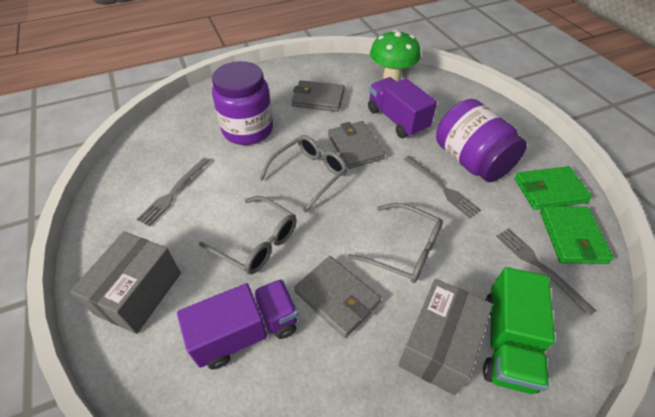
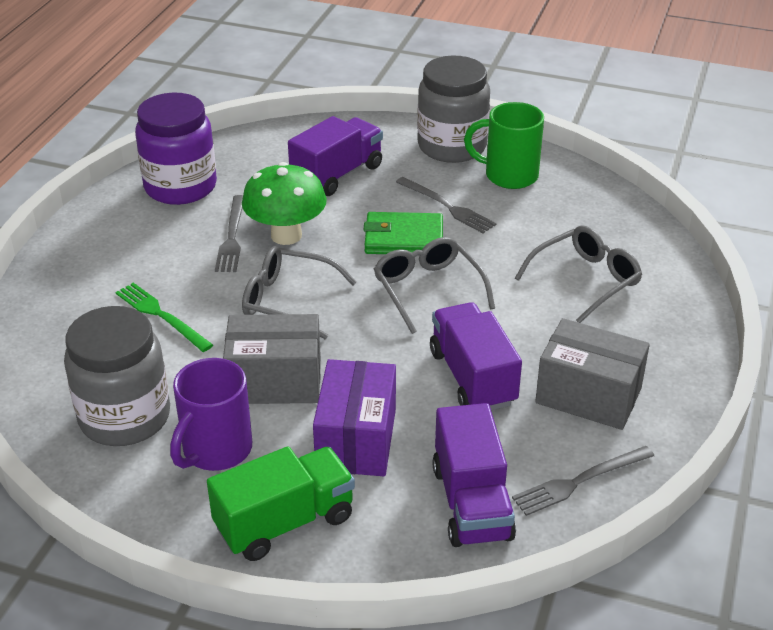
green fork: none = 0 -> [115,283,213,352] = 1
green mug: none = 0 -> [464,102,544,189] = 1
green wallet: [515,166,592,210] [540,206,614,264] = 2 -> [363,212,443,254] = 1
grey jar: none = 0 -> [64,306,170,446] [417,56,490,163] = 2
grey wallet: [292,80,345,112] [294,256,381,338] [328,121,385,169] = 3 -> none = 0
purple box: none = 0 -> [313,359,396,476] = 1
purple jar: [212,61,273,145] [436,99,527,182] = 2 -> [135,93,217,205] = 1
purple mug: none = 0 -> [170,358,252,471] = 1
purple truck: [177,279,298,369] [368,77,437,138] = 2 -> [288,116,383,196] [430,302,522,410] [432,403,516,547] = 3

